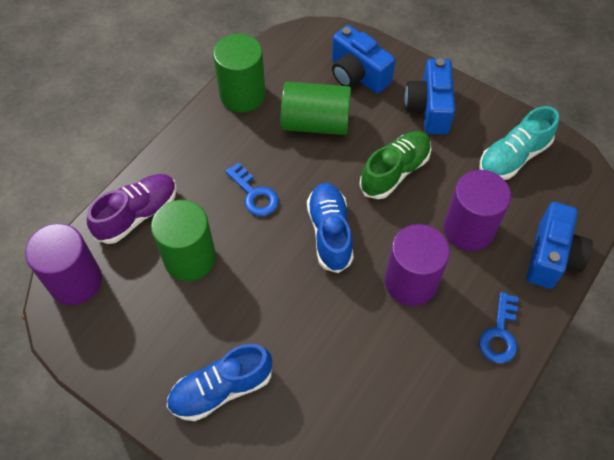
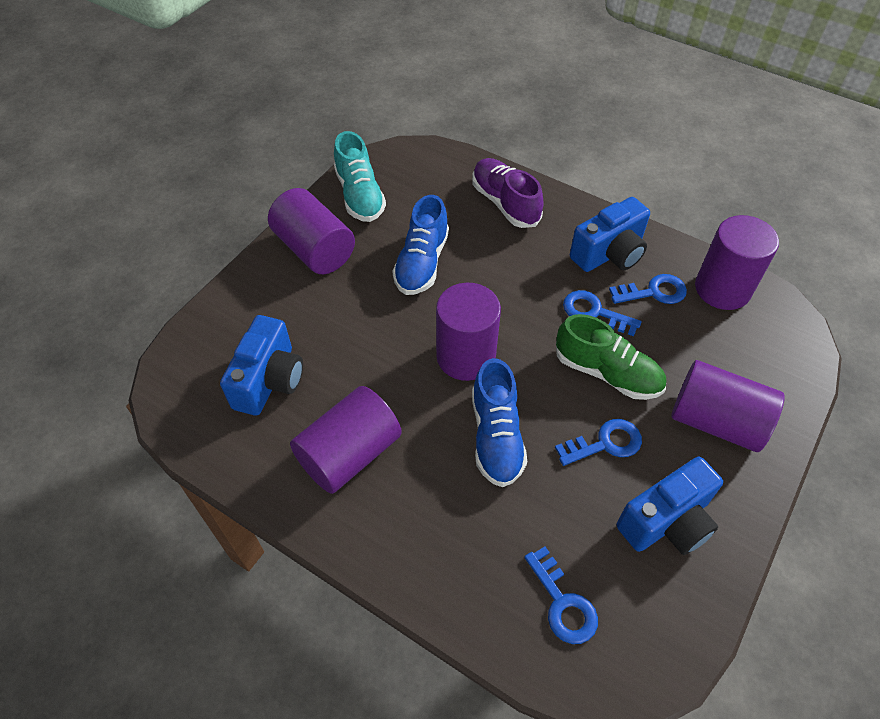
blue key: [225,162,279,216] [479,292,519,363] = 2 -> [524,546,598,644] [555,419,642,466] [563,290,642,336] [609,274,687,304] = 4
green cylinder: [151,200,216,281] [213,34,266,112] [281,82,351,135] = 3 -> none = 0
purple cylinder: [25,223,102,305] [385,224,450,306] [444,170,511,251] = 3 -> [268,188,355,274] [290,386,402,494] [436,283,501,381] [672,360,785,452] [695,215,779,310] = 5

